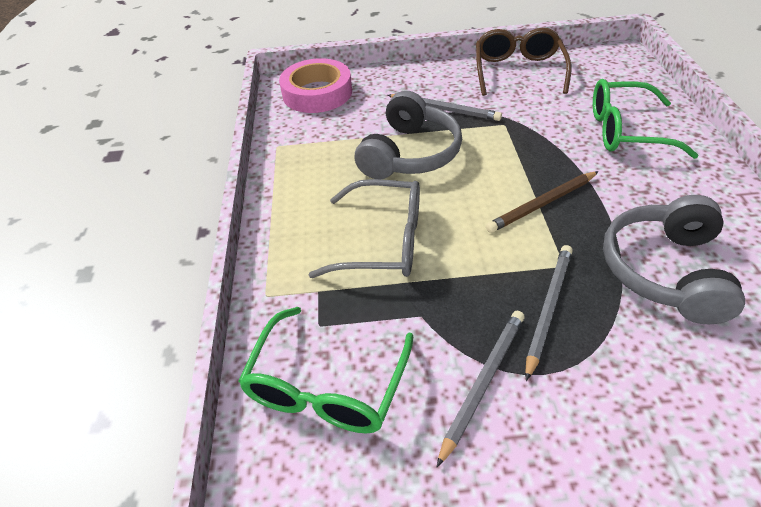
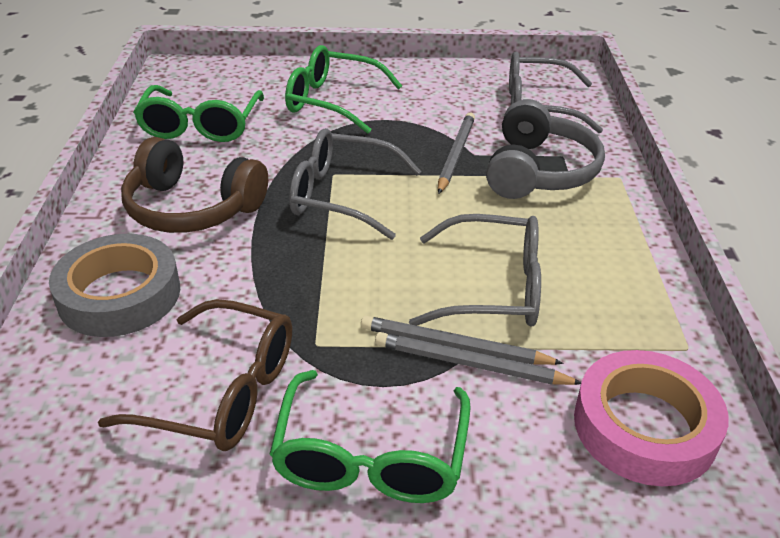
brown headphones: none = 0 -> [121,137,268,233] = 1
brown pencil: [486,171,599,233] = 1 -> none = 0
green glasses: [238,307,414,434] [593,79,699,159] = 2 -> [133,85,264,142] [270,370,471,503] [285,45,402,134] = 3
grey glasses: [309,179,420,278] = 1 -> [289,128,421,240] [409,214,541,327] [509,52,603,133] = 3
grey headphones: [355,91,462,179] [603,195,745,324] = 2 -> [486,99,605,199] = 1
grey tape: none = 0 -> [49,234,180,337] = 1

